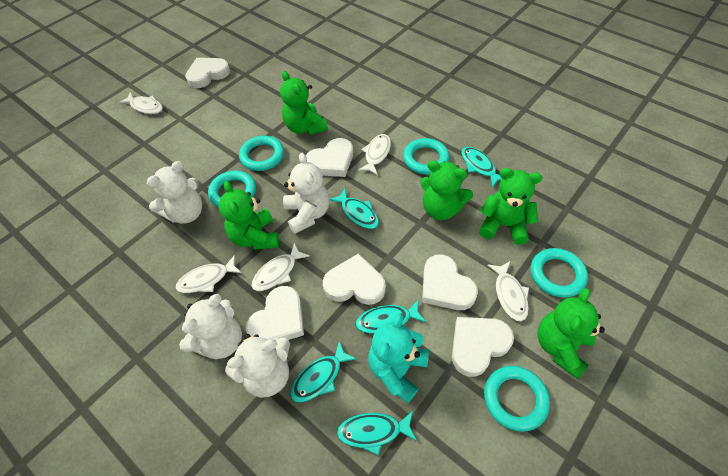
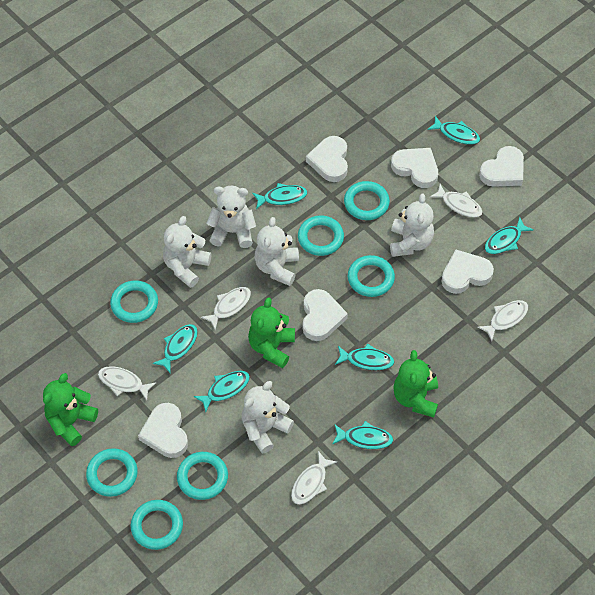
green teddy bear: [219,181,279,250] [280,71,328,135] [420,160,473,220] [479,168,542,245] [537,288,605,379] = 5 -> [43,373,98,446] [248,297,295,368] [393,350,438,418] = 3
turquoise fish: [290,341,357,402] [329,189,379,229] [337,411,417,455] [356,299,426,334] [461,147,502,187] = 5 -> [153,324,198,373] [194,371,250,412] [252,183,307,209] [332,421,393,449] [335,344,394,370] [427,116,480,145] [485,217,534,254] = 7
turquoise ring: [208,171,256,208] [239,136,284,171] [403,138,449,174] [484,366,550,432] [531,248,588,298] = 5 -> [86,448,138,497] [110,281,158,323] [131,500,183,550] [177,452,228,500] [298,216,344,256] [344,181,390,220] [348,255,395,297] = 7
turquoise teddy bear: [368,313,429,403] = 1 -> none = 0
white teddy bear: [147,161,202,224] [179,294,242,359] [225,334,290,398] [283,153,329,234] = 4 -> [163,216,211,288] [206,186,256,248] [242,381,294,454] [254,217,299,286] [390,194,434,257] = 5

